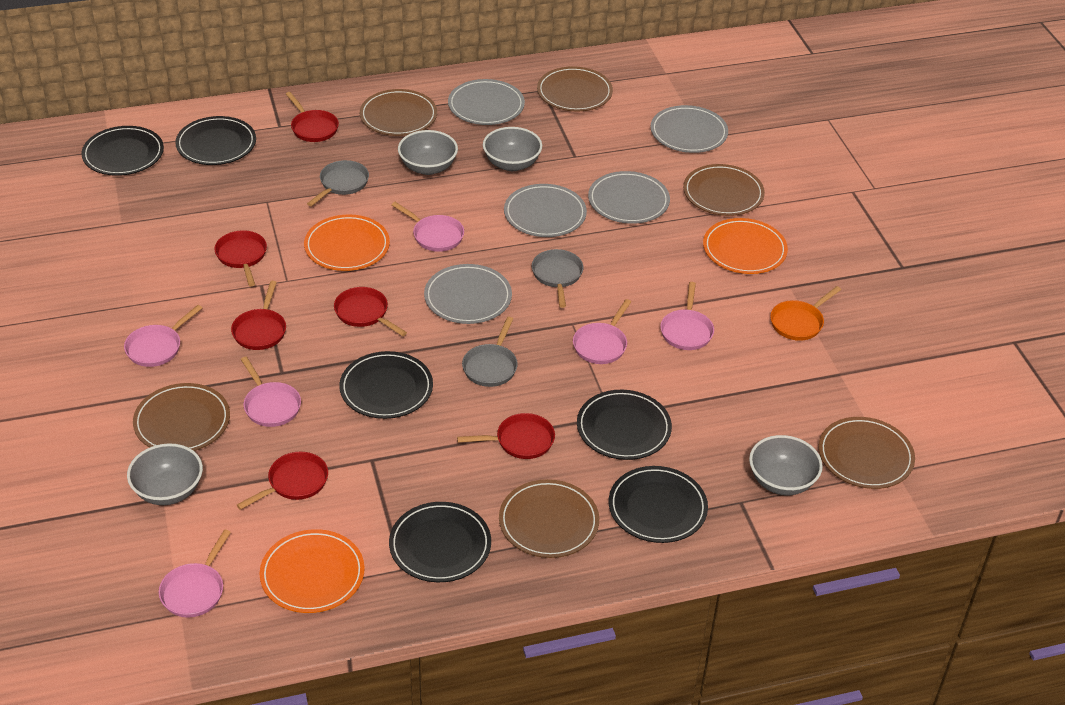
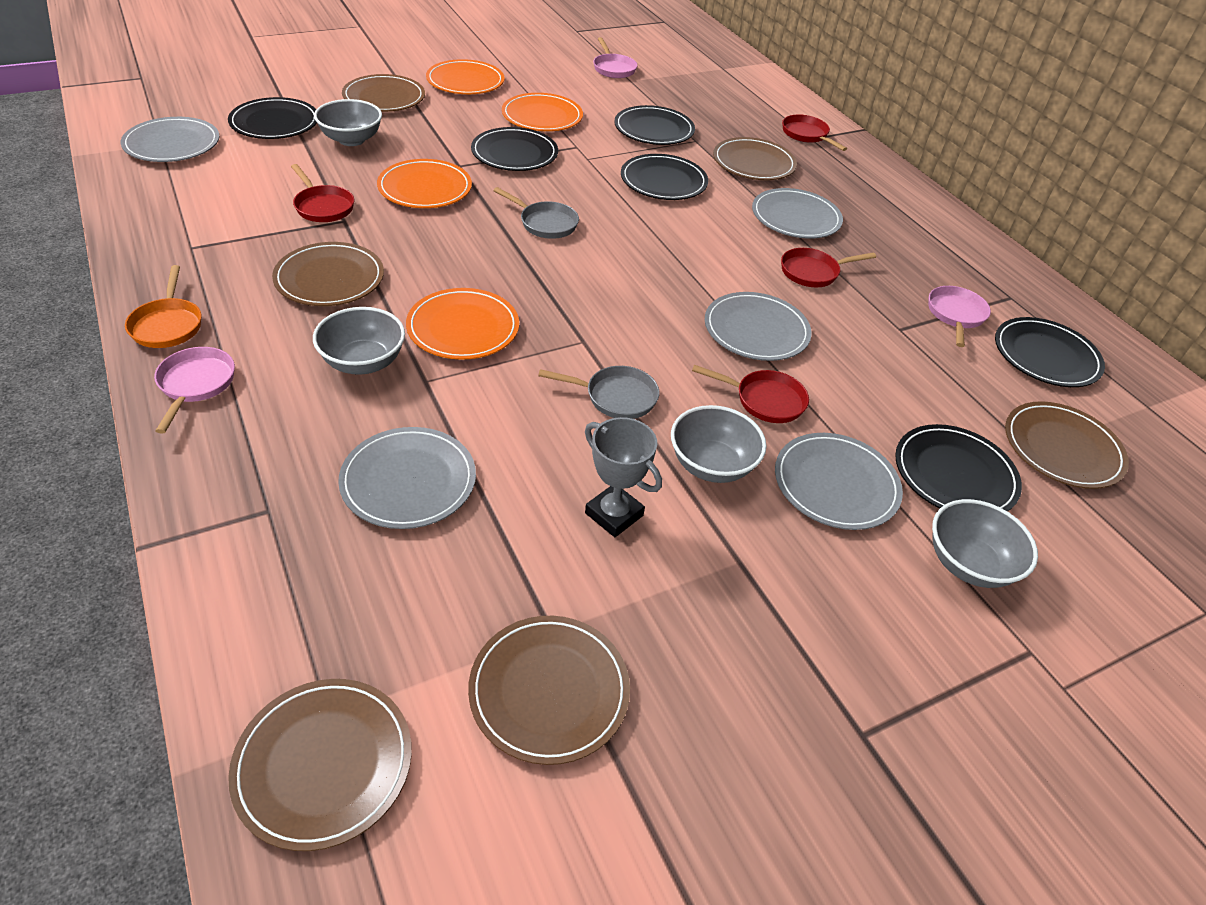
grey pan: [307,160,369,206] [462,317,518,387] [532,249,583,308] = 3 -> [493,187,579,239] [538,366,659,419] = 2
grey trophy: none = 0 -> [585,417,662,537] = 1
orange plate: [260,529,365,613] [304,214,390,271] [703,218,788,274] = 3 -> [377,159,472,208] [406,288,519,360] [426,59,505,94] [502,93,583,131] = 4
pink pan: [124,305,202,367] [159,529,231,618] [241,357,301,427] [392,202,464,252] [573,299,631,364] [660,282,714,350] = 6 -> [154,347,235,434] [593,37,638,78] [928,286,991,347] = 3
red pan: [214,230,267,286] [231,281,286,350] [237,452,328,510] [286,92,339,142] [334,287,407,336] [457,413,555,459] = 6 -> [291,164,354,222] [692,365,809,423] [781,248,876,287] [782,114,847,151] = 4

